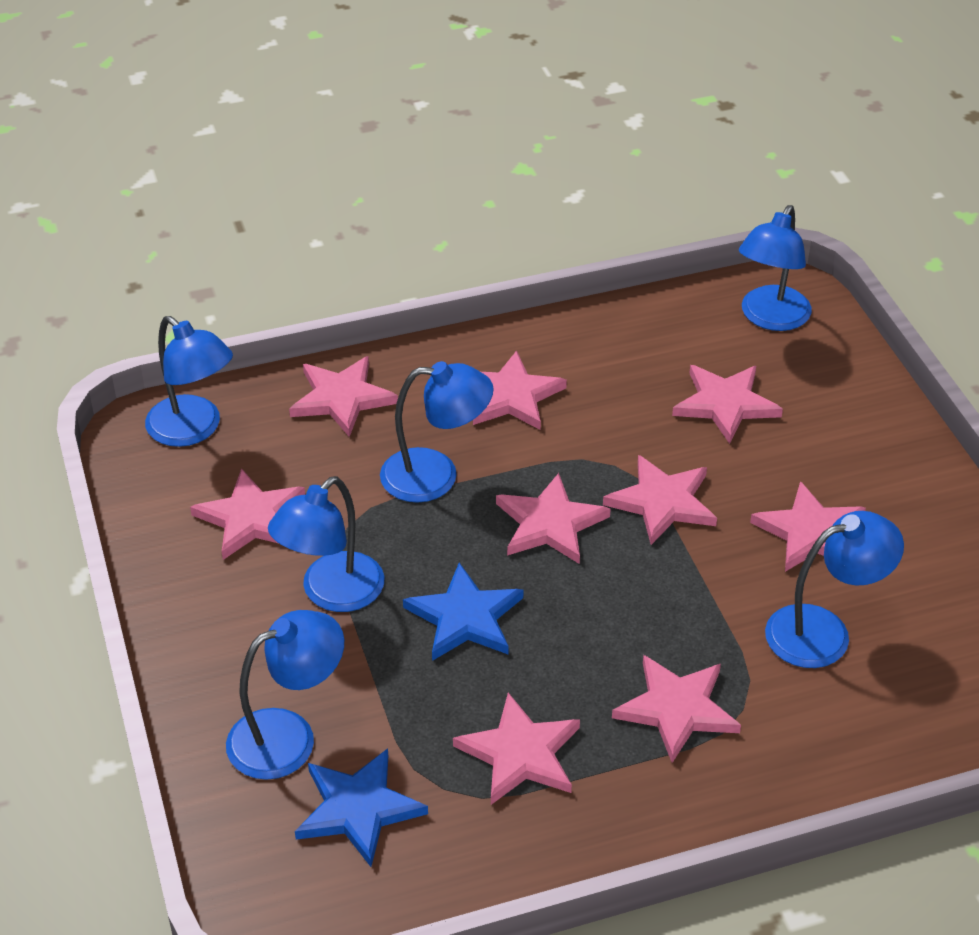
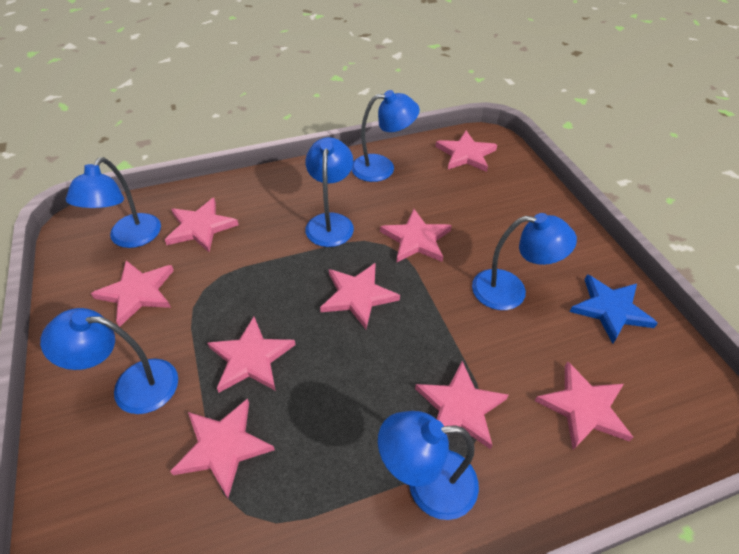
blue star: [295,748,428,867] [403,563,523,661] = 2 -> [569,274,658,344] = 1

